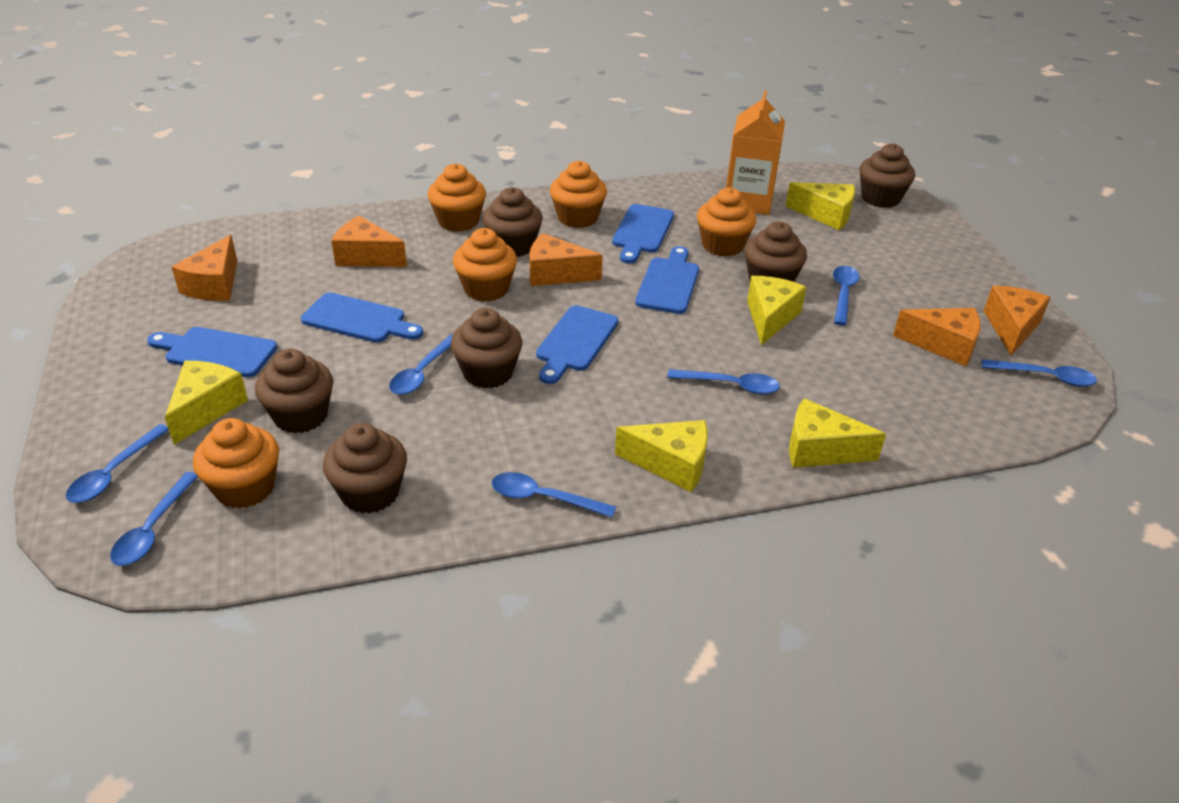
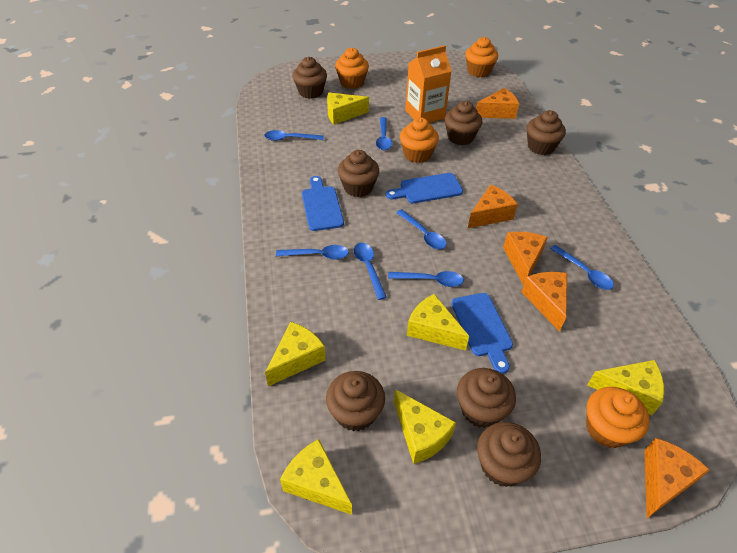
blue cutting board: [147,327,277,377] [301,293,423,343] [536,305,618,384] [612,204,674,264] [635,246,699,314] = 5 -> [302,176,344,231] [386,173,463,203] [451,293,513,374] = 3
brown cupcake: [255,349,333,434] [323,423,407,514] [451,308,523,389] [482,187,543,257] [745,222,807,282] [860,143,915,208] = 6 -> [292,57,327,99] [326,371,385,432] [338,150,379,197] [445,101,483,145] [457,368,516,428] [477,422,541,487] [527,110,566,155] = 7
orange cupcake: [193,418,279,509] [428,164,486,232] [453,228,517,302] [550,161,607,228] [697,188,756,257] = 5 -> [335,48,369,89] [400,117,439,163] [465,37,498,77] [586,387,650,448] = 4
yellow cheese: [165,361,248,445] [615,420,708,492] [747,276,806,345] [786,182,855,230] [789,398,886,468] = 5 -> [265,322,326,386] [280,439,352,515] [327,93,369,125] [394,389,456,464] [407,294,469,351] [587,360,664,415] = 6

